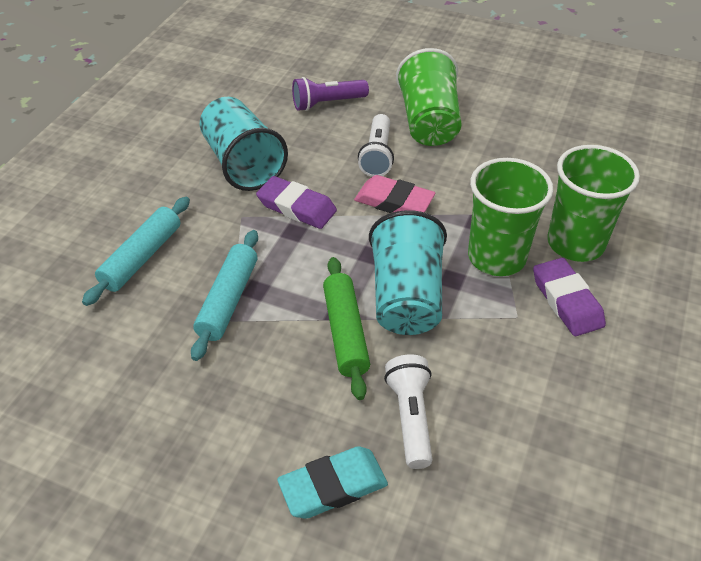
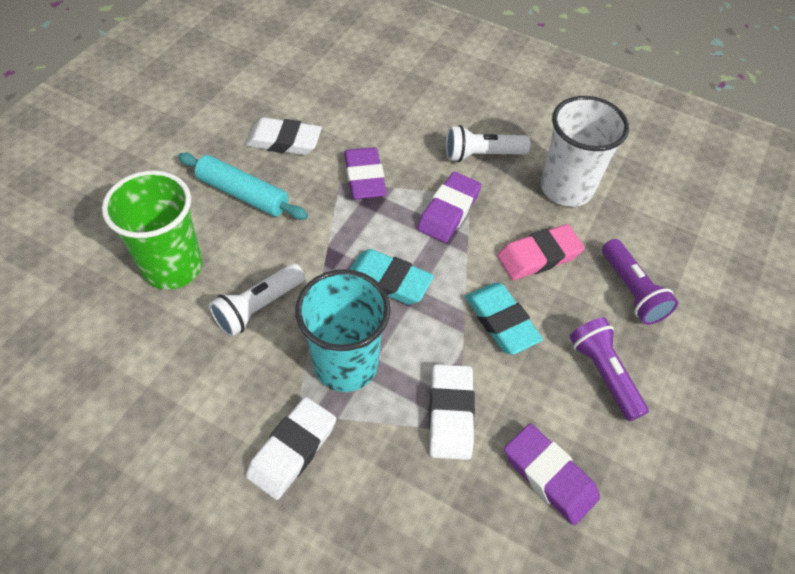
green cup: [396,48,462,146] [468,158,553,276] [547,145,640,262] = 3 -> [102,170,203,290] = 1
green rolling pin: [323,257,370,400] = 1 -> none = 0
purple eraser: [256,176,337,229] [533,258,606,336] = 2 -> [344,147,387,200] [417,172,481,243] [504,423,600,525] = 3
purple flashlight: [292,77,369,111] = 1 -> [569,317,649,421] [602,239,678,325] = 2
turquoise cup: [200,97,288,191] [369,210,447,335] = 2 -> [295,269,391,392] = 1
turquoise eraser: [277,446,388,519] = 1 -> [349,249,434,305] [465,283,543,355] = 2
turquoise rolling pin: [82,197,190,306] [191,230,258,361] = 2 -> [178,153,308,220] = 1
white cup: none = 0 -> [541,96,629,207] = 1
white eraser: none = 0 -> [246,117,322,155] [246,397,336,500] [429,364,475,460] = 3

